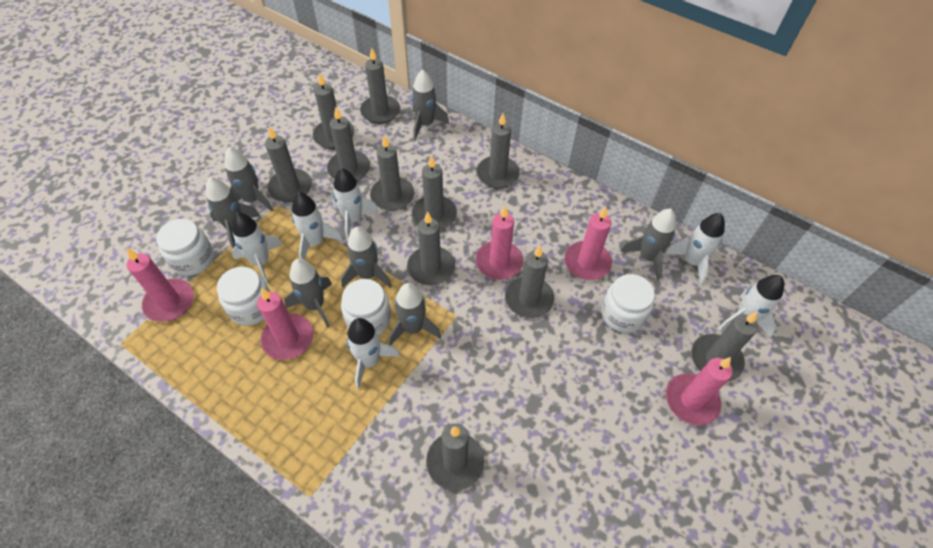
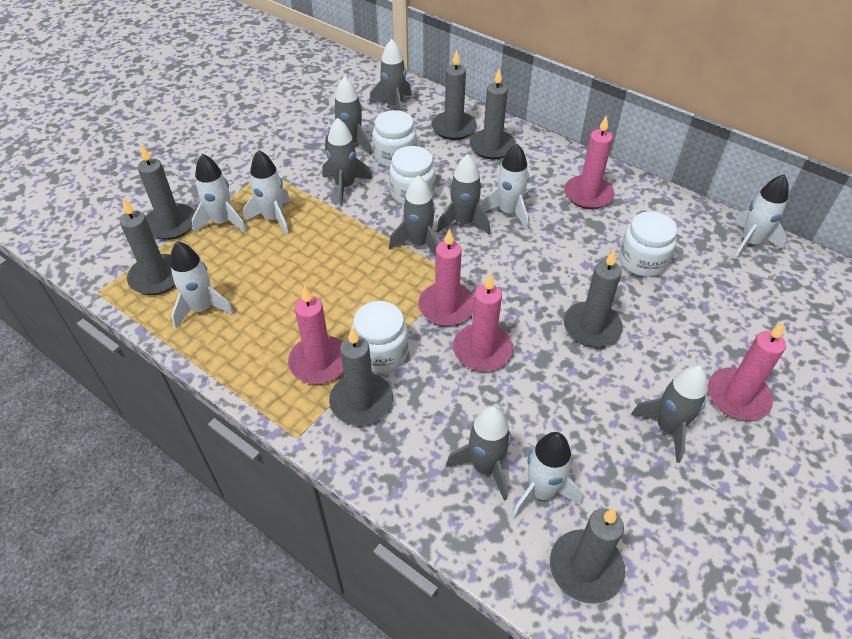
grey candle: [265,126,312,202] [313,73,354,149] [327,107,370,181] [360,48,400,124] [370,135,414,211] [407,211,455,285] [412,155,457,230] [426,423,484,491] [477,113,520,189] [505,245,554,318] [691,312,758,382] = 11 -> [120,198,175,295] [138,144,195,240] [329,327,393,426] [431,50,477,140] [469,69,516,159] [550,508,625,604] [563,250,623,347] = 7

